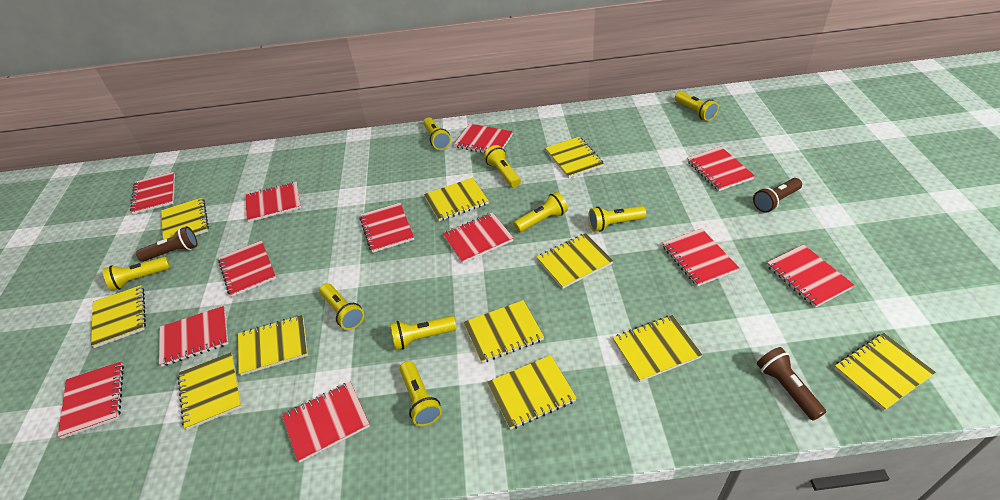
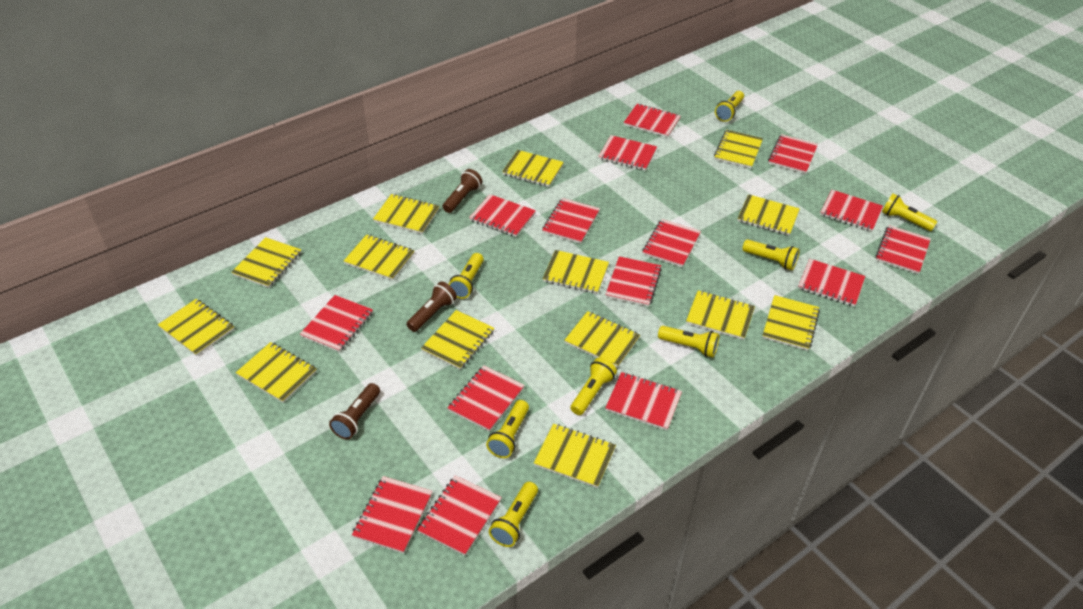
red notebook: [58,362,124,439] [130,172,175,214] [159,306,228,367] [218,240,276,297] [245,182,301,222] [282,382,370,463] [360,203,414,253] [443,213,514,263] [454,123,513,153] [662,228,739,286] [687,147,755,191] [767,244,855,308] = 12 -> [300,295,373,352] [352,476,433,554] [417,475,502,556] [448,365,525,432] [469,194,536,237] [542,198,600,244] [598,135,657,171] [605,256,662,307] [605,372,682,430] [624,104,681,138] [643,219,701,267] [768,134,818,174] [798,259,865,307] [820,190,883,232] [875,225,931,274] = 15
yellow flashlight: [103,257,170,291] [319,283,364,330] [390,316,456,350] [399,361,442,426] [423,117,451,150] [484,145,521,188] [514,192,568,232] [588,206,646,232] [675,91,719,121] = 9 -> [449,253,484,299] [486,400,529,458] [489,482,538,547] [570,357,617,415] [658,326,719,357] [715,91,744,122] [742,239,800,270] [882,193,937,231] = 8
yellow notebook: [91,285,146,348] [161,197,209,239] [177,352,242,430] [238,315,308,376] [424,177,489,221] [463,300,544,363] [487,355,577,430] [537,233,613,289] [545,137,604,178] [613,315,702,382] [834,333,936,411] = 11 -> [158,299,234,356] [231,237,301,288] [236,342,317,403] [344,235,414,280] [373,194,439,234] [421,310,494,370] [502,150,564,187] [534,424,616,488] [543,250,609,294] [564,311,640,367] [686,291,755,340] [714,130,763,169] [738,194,800,236] [762,295,820,351] = 14

